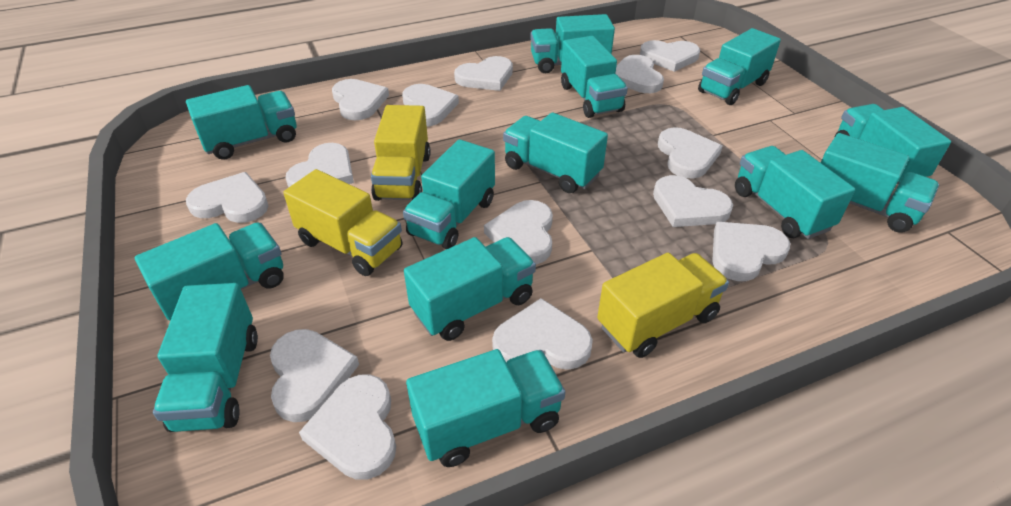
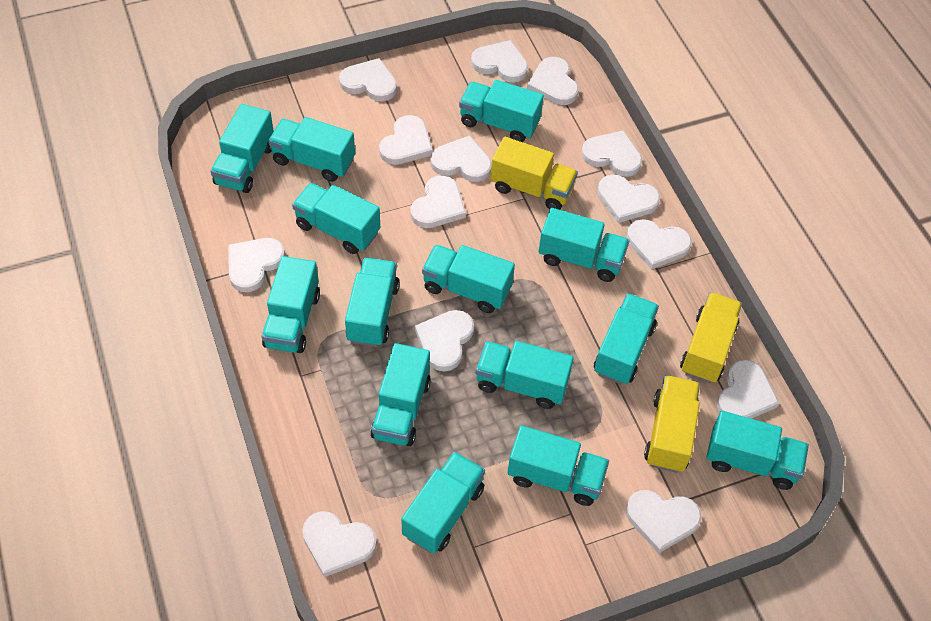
turquoise truck: [135,222,284,321] [153,283,258,432] [186,85,297,160] [403,139,495,249] [404,237,536,341] [406,349,565,467] [503,112,608,193] [530,14,615,73] [561,36,628,118] [698,28,781,105] [735,146,855,239] [821,133,939,233] [834,104,951,185] = 13 -> [210,104,274,193] [262,256,320,353] [268,117,355,182] [292,183,380,254] [345,258,400,347] [370,343,431,446] [401,452,485,553] [422,245,515,313] [459,80,544,142] [476,341,574,409] [507,426,609,506] [539,208,629,282] [594,293,659,385] [706,411,809,490] = 14

